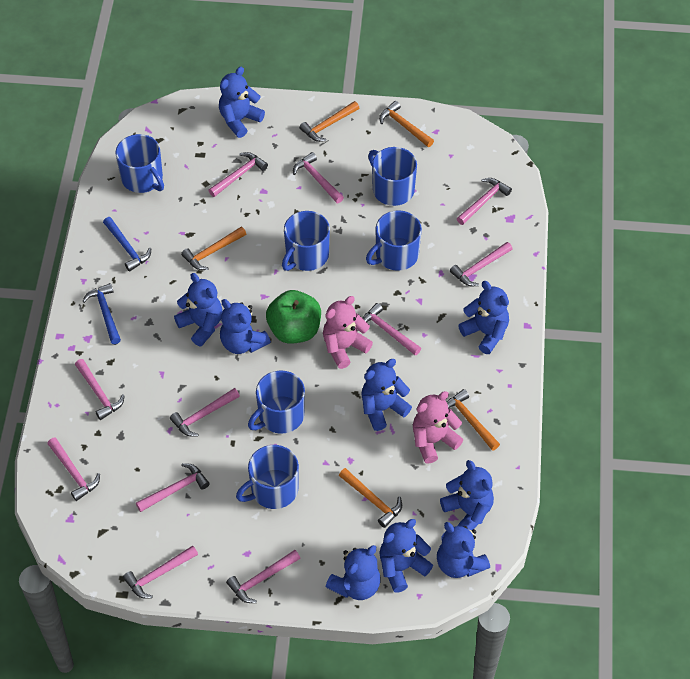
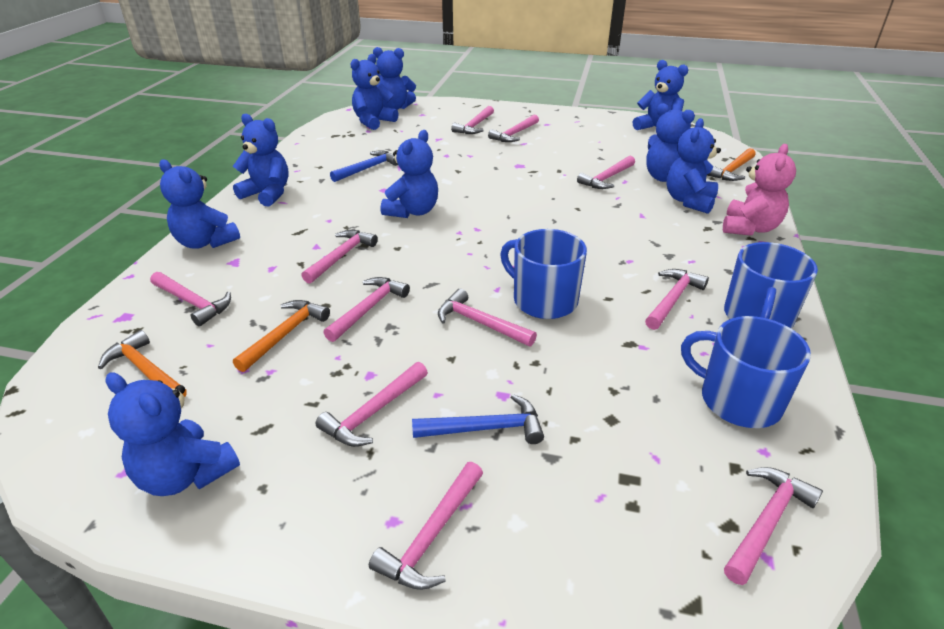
blue mug: [115,134,164,193] [236,445,299,509] [248,370,305,434] [282,211,330,271] [366,210,422,271] [368,147,417,206] = 6 -> [500,229,587,319] [681,316,811,428] [724,242,818,329] = 3
green apple: [266,290,321,344] = 1 -> none = 0
orange hammer: [181,227,246,270] [299,101,359,142] [339,468,402,528] [379,101,434,147] [447,389,500,451] = 5 -> [98,330,187,396] [233,300,330,372] [707,148,756,181] = 3
pink teddy bear: [323,296,373,369] [413,391,463,464] = 2 -> [723,144,796,236] = 1

